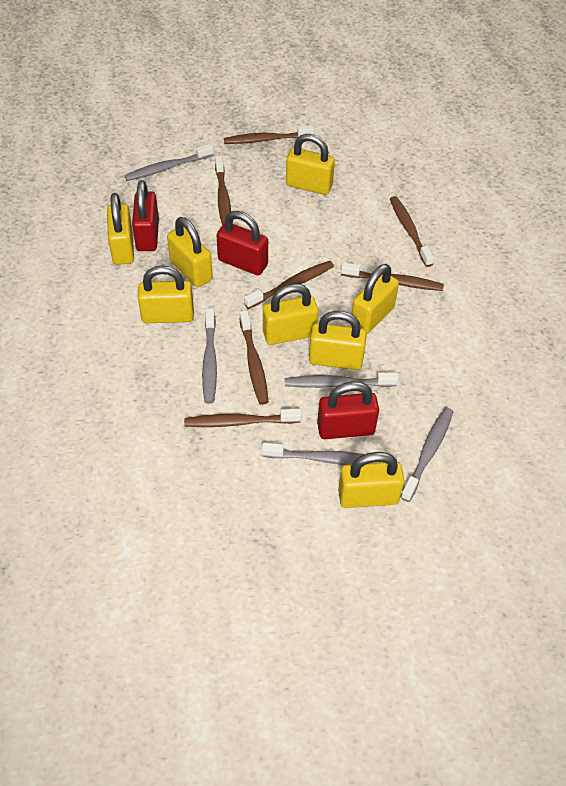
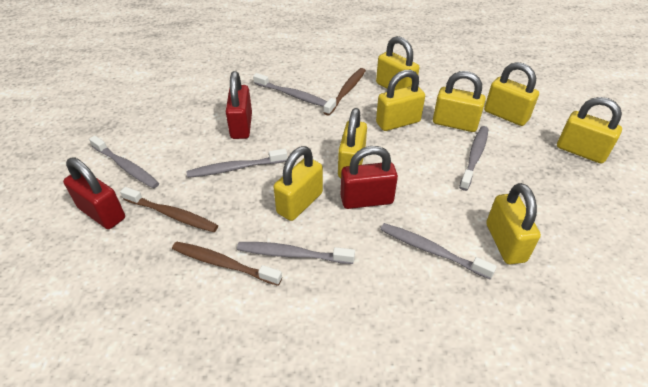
brown toothbrush: [184,409,301,427] [215,156,231,225] [224,125,314,144] [239,310,268,405] [244,261,334,309] [341,262,444,291] [390,196,434,267] = 7 -> [120,187,218,232] [172,241,282,286] [323,68,366,116] = 3
grey toothbrush: [124,144,214,181] [202,308,217,404] [262,443,380,465] [285,373,399,388] [401,408,453,502] = 5 -> [89,136,159,189] [187,149,288,178] [237,242,355,264] [253,73,327,107] [380,223,497,279] [459,126,489,191] = 6

